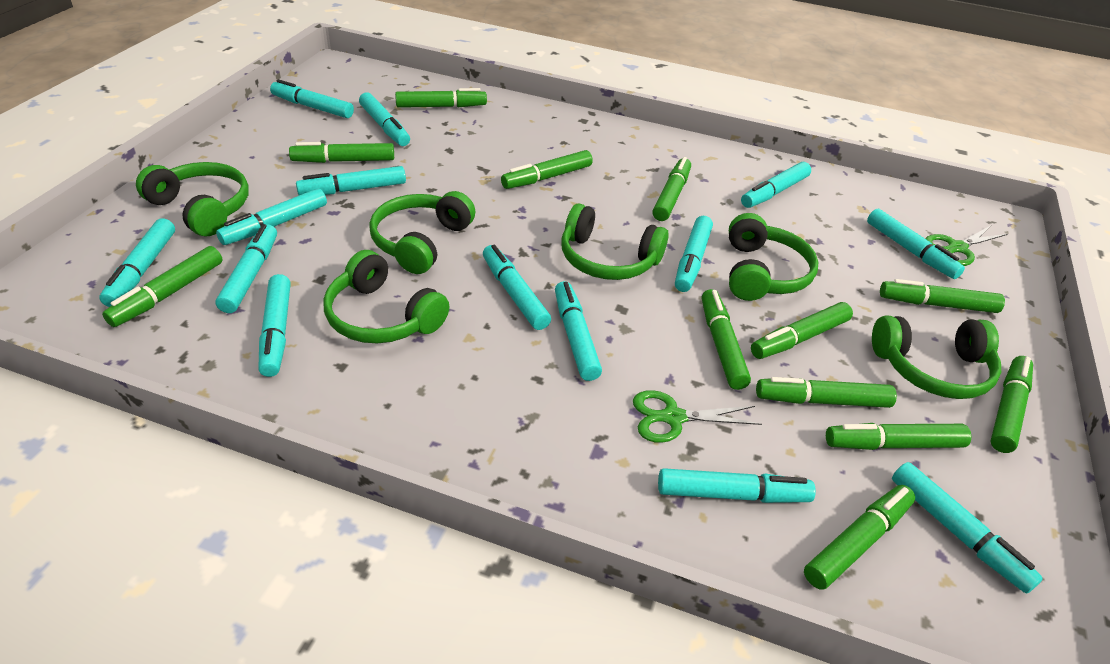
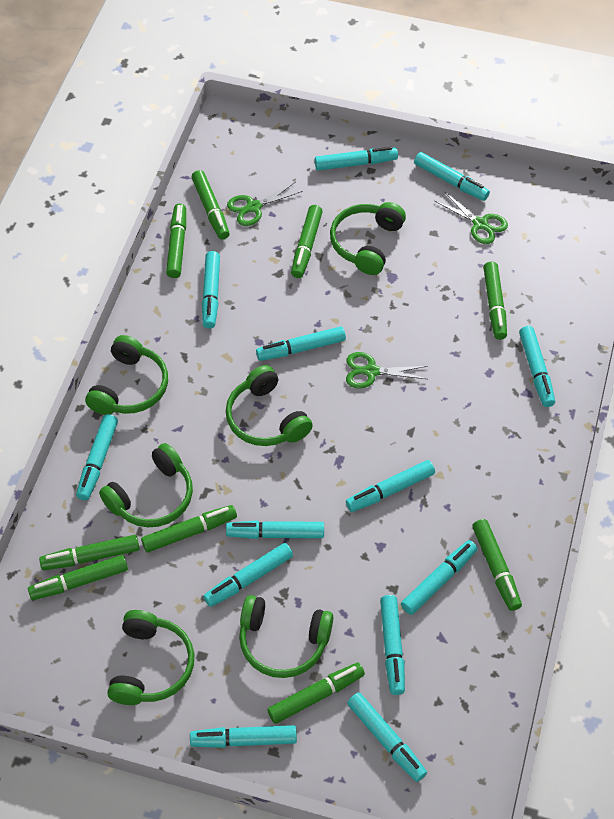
green marker: [102,246,223,327] [289,142,394,163] [395,88,487,108] [501,150,593,189] [652,157,691,221] [702,289,751,390] [751,302,853,359] [756,377,897,408] [804,485,915,590] [826,423,971,450] [880,279,1005,313] [991,356,1033,453] = 12 -> [28,555,128,600] [39,535,140,570] [141,505,237,553] [166,204,186,278] [191,170,230,240] [267,663,365,724] [291,205,323,278] [472,519,522,611] [483,261,507,340] = 9
green scissors: [633,390,762,443] [925,226,1008,266] = 2 -> [227,182,303,226] [346,352,428,389] [435,191,508,244] = 3
turquoise marker: [99,218,175,307] [215,224,277,313] [216,188,327,245] [258,274,291,377] [270,79,354,118] [296,166,406,195] [359,93,410,146] [483,245,551,330] [555,281,602,381] [658,468,816,503] [675,216,713,292] [741,162,811,208] [867,209,965,279] [892,462,1043,594] = 14 -> [76,414,118,500] [190,725,297,748] [202,251,220,329] [203,543,293,607] [226,520,324,539] [256,326,346,361] [315,147,398,171] [346,460,435,512] [347,693,427,782] [380,595,405,695] [401,540,477,615] [414,152,490,201] [519,326,555,407] = 13

